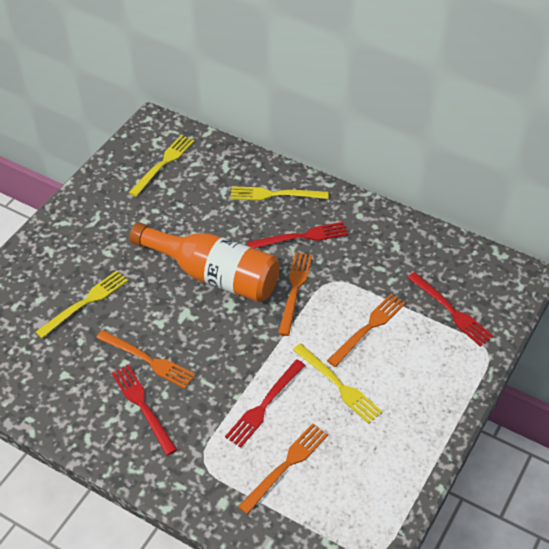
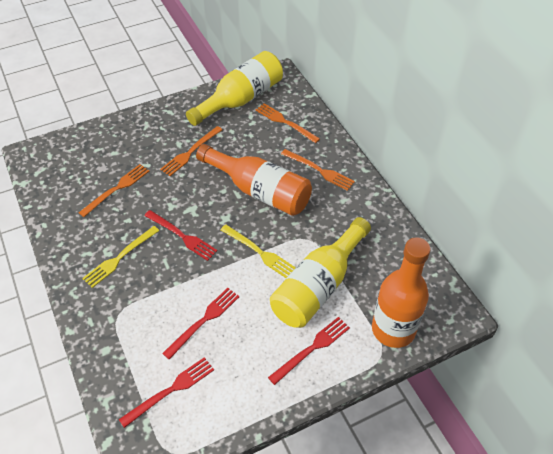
orange bottle: [129,222,280,302] = 1 -> [196,144,312,216] [372,237,431,348] = 2
yellow bottle: none = 0 -> [186,51,283,126] [270,217,371,328] = 2
yellow fork: [36,271,128,338] [129,135,195,197] [230,186,329,201] [293,343,383,424] = 4 -> [82,226,160,288] [221,225,296,278] = 2

